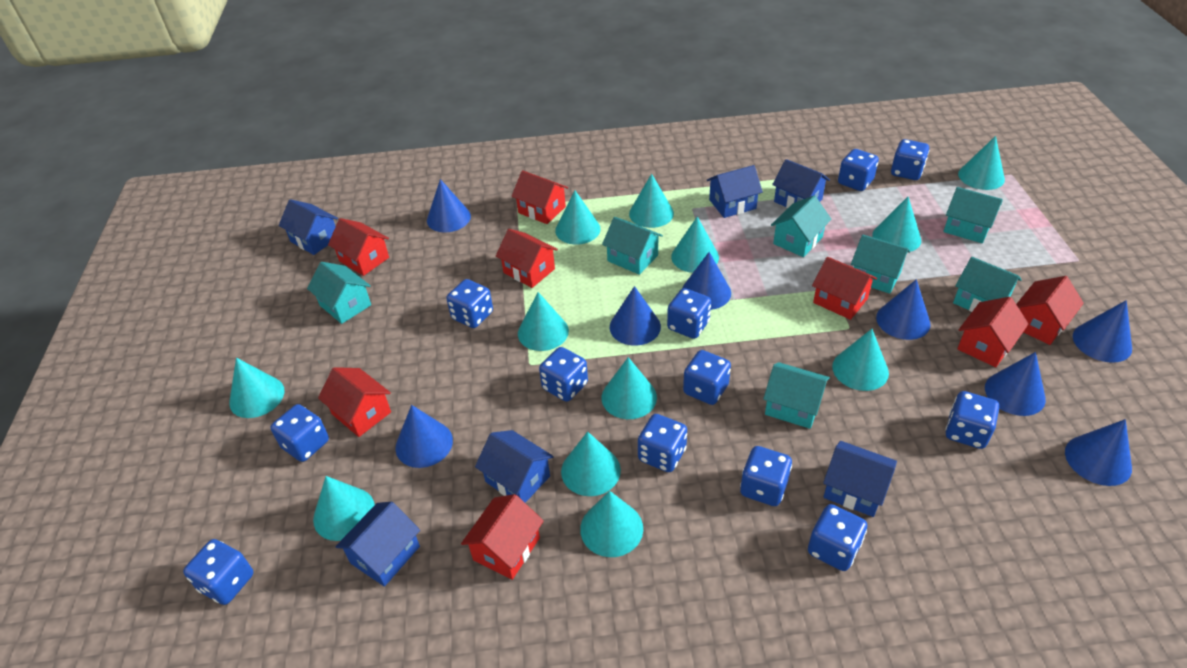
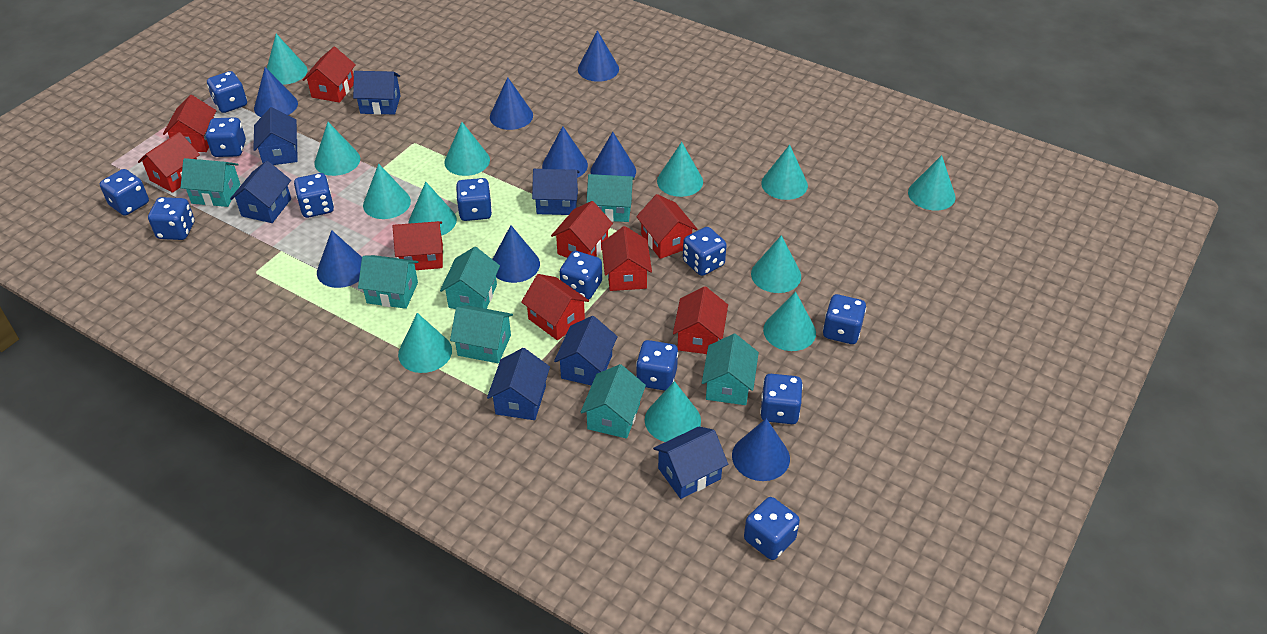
blue house: [279,199,338,255] [335,502,420,587] [475,430,554,503] [707,165,763,218] [772,159,830,208] [823,441,897,517] = 6 -> [230,161,291,223] [253,107,298,165] [353,71,401,115] [487,348,550,420] [532,169,580,215] [554,316,618,386] [653,426,728,499] = 7
red house: [318,367,391,437] [328,218,389,276] [461,494,544,580] [496,229,558,288] [511,170,568,224] [812,257,877,320] [957,297,1029,367] [1016,276,1084,345] = 8 -> [138,132,200,193] [163,95,216,152] [303,47,356,103] [393,221,443,270] [521,274,589,340] [551,201,613,258] [601,226,652,291] [636,194,697,259] [673,286,728,354] = 9

